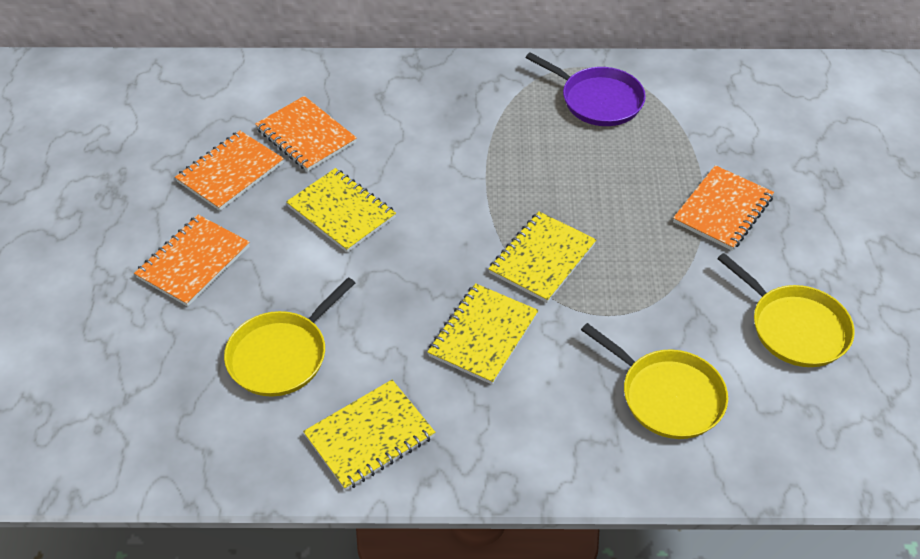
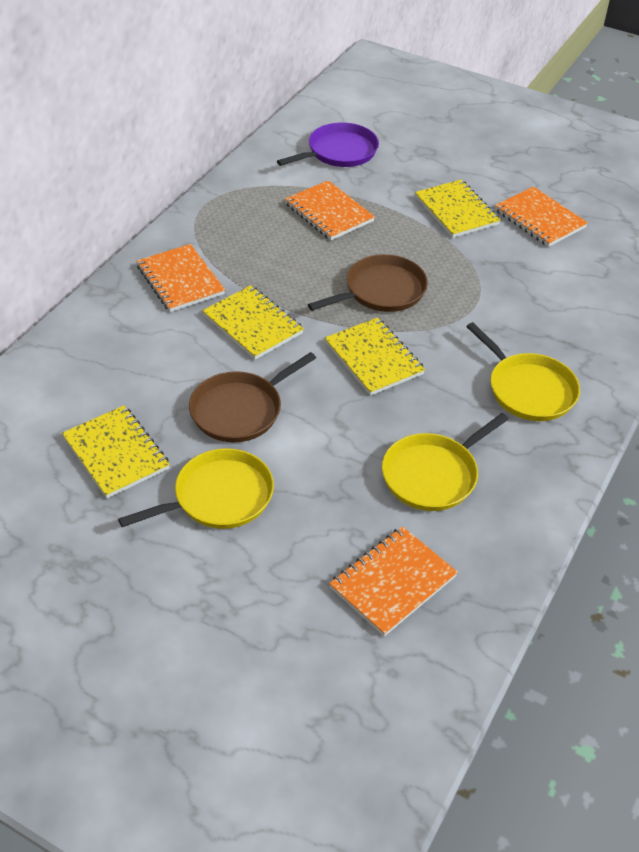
brown pan: none = 0 -> [189,352,316,442] [308,254,428,312] = 2

